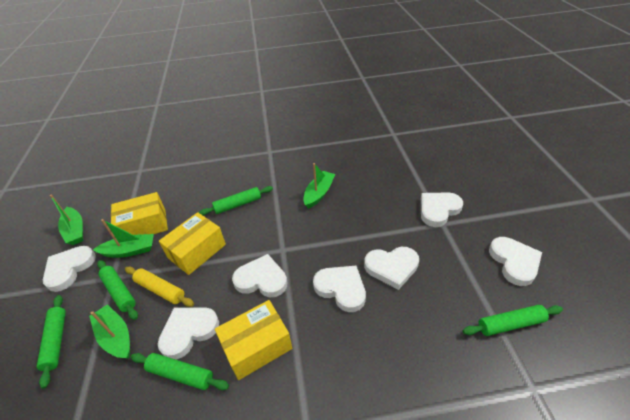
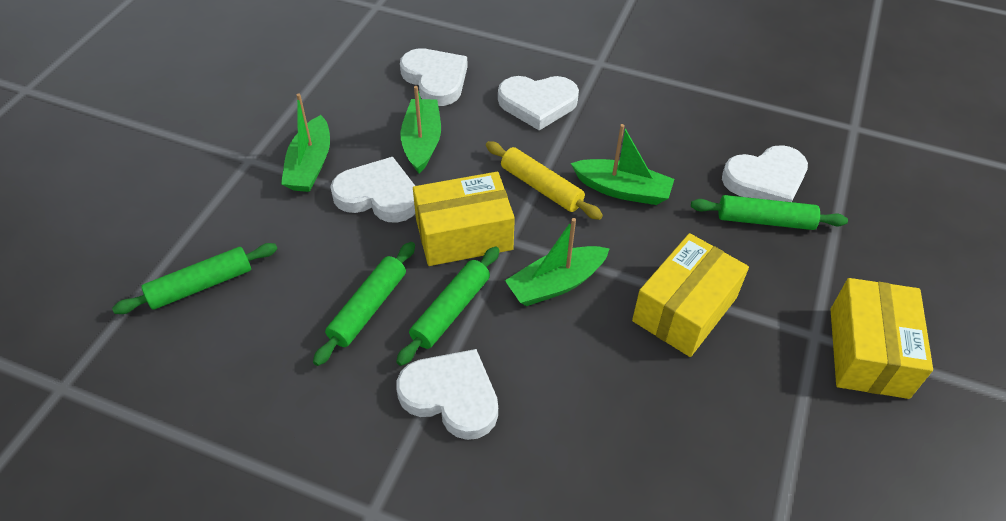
green rolling pin: [37,295,66,389] [97,260,138,320] [131,353,229,390] [199,186,273,215] [463,305,563,336] = 5 -> [112,243,277,314] [313,242,415,366] [396,247,500,366] [691,195,848,230] = 4
white heart: [43,246,96,292] [158,307,219,359] [232,254,287,297] [313,266,366,312] [364,247,419,290] [421,192,463,227] [489,237,542,286] = 7 -> [331,157,415,223] [397,349,498,440] [400,48,468,106] [498,76,579,130] [722,145,808,202] = 5

